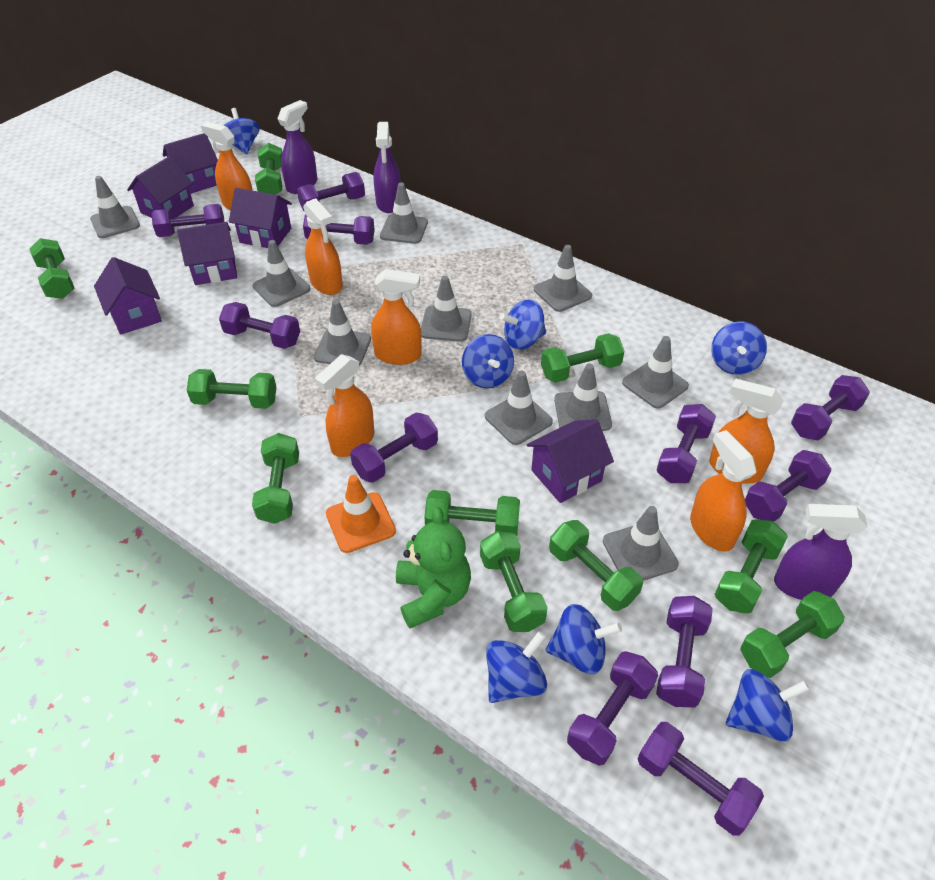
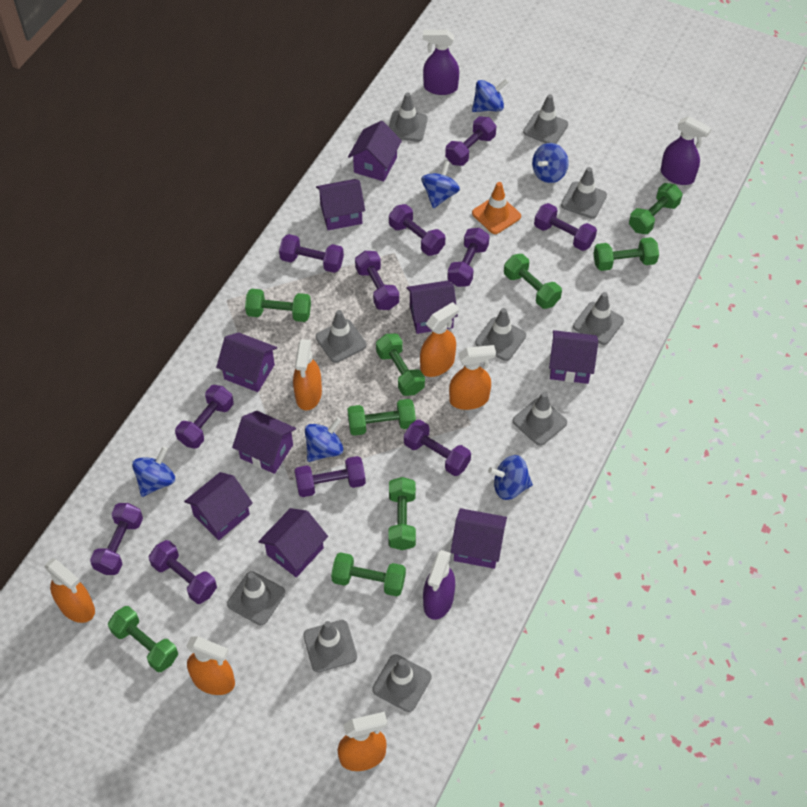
blue spinning top: [224,108,260,154] [462,334,514,388] [486,631,547,703] [500,299,546,350] [546,604,622,675] [711,321,767,375] [726,669,810,742] = 7 -> [132,447,175,497] [305,417,343,462] [421,161,460,208] [472,79,508,112] [488,455,533,500] [532,143,569,183] = 6
green dumbbell: [29,238,75,299] [187,369,276,409] [252,433,299,524] [255,143,282,195] [424,490,520,536] [480,531,548,632] [541,333,624,383] [549,520,643,611] [715,519,788,614] [740,591,845,678] = 10 -> [108,606,178,672] [245,289,311,322] [331,552,406,596] [347,399,416,436] [376,333,425,396] [388,477,416,550] [504,254,562,309] [593,237,659,271] [629,183,682,234] = 9
green teddy bear: [396,506,471,628] = 1 -> none = 0
purple house: [94,257,162,335] [127,156,194,218] [163,133,218,194] [177,222,237,285] [229,188,292,248] [527,419,614,503] = 6 -> [184,472,253,540] [216,332,277,392] [232,411,296,474] [258,508,328,577] [316,179,365,230] [348,121,402,182] [406,280,458,334] [451,508,507,569] [549,330,598,384] = 9

